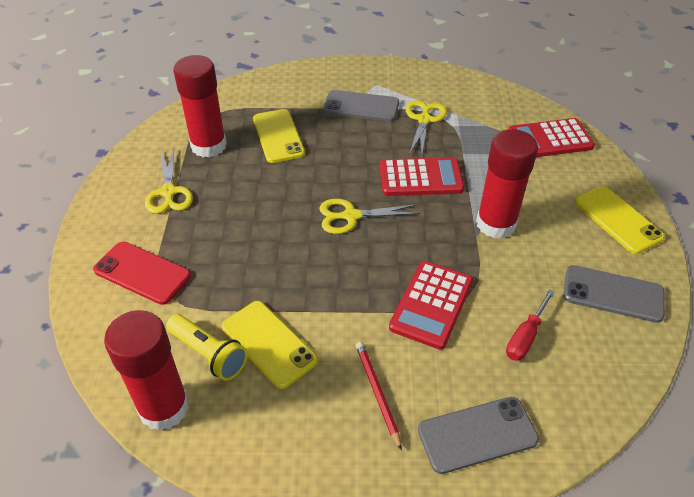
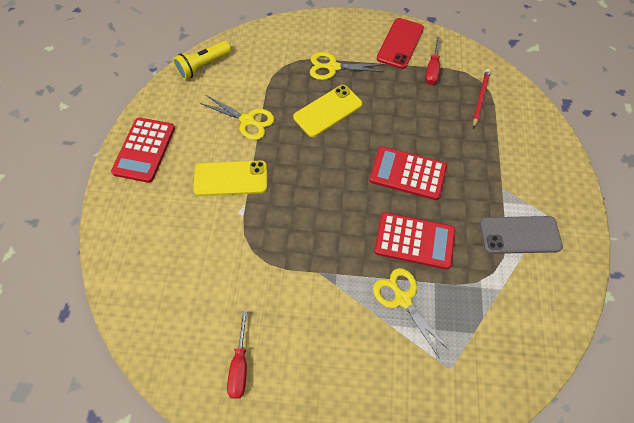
grey phone: [323,90,399,121] [418,397,539,474] [563,265,665,323] = 3 -> [480,216,563,254] = 1
red glue stick: [104,310,189,431] [173,55,227,157] [476,129,538,239] = 3 -> none = 0
red screwdriver: [506,289,555,361] = 1 -> [227,312,247,399] [425,37,441,85] = 2
yellow phone: [222,301,318,389] [253,109,305,163] [575,186,665,254] = 3 -> [193,161,267,196] [293,85,363,137] = 2

